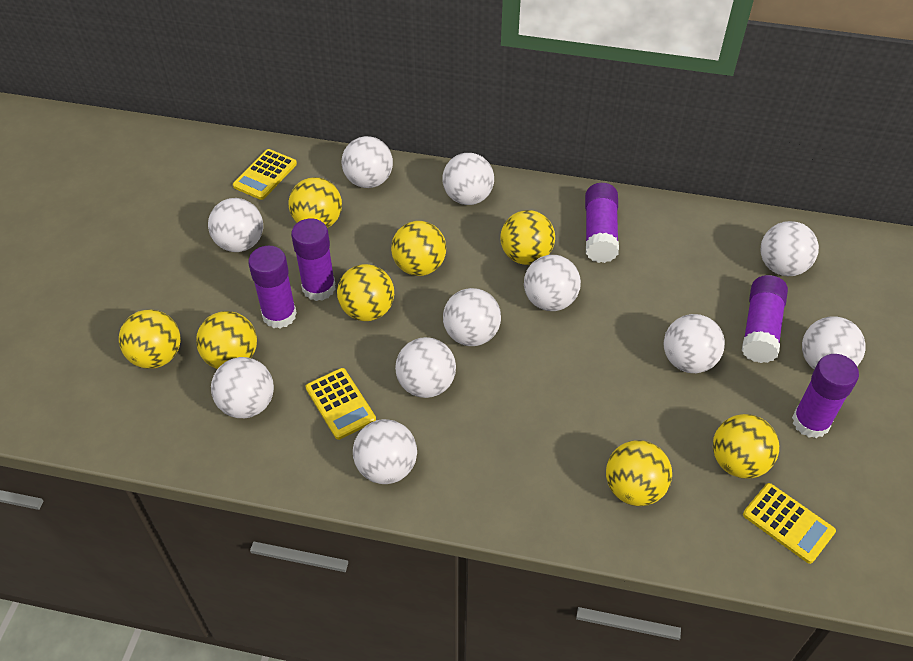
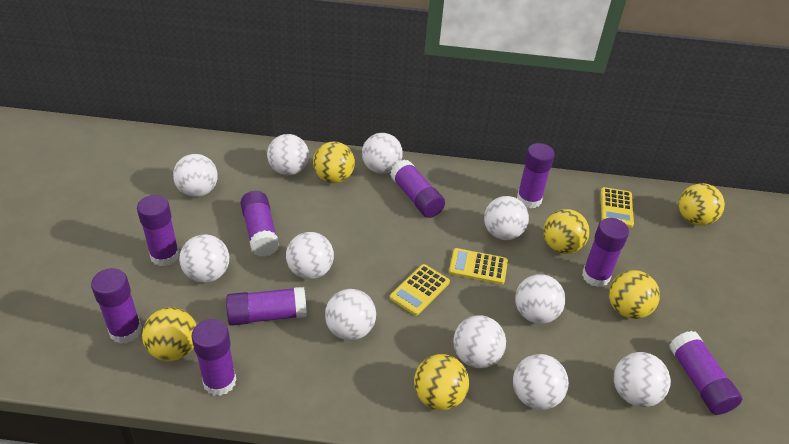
purple glue stick: [248,246,297,328] [291,218,336,301] [585,183,619,263] [742,275,788,363] [792,354,859,438] = 5 -> [91,268,142,344] [137,195,180,266] [191,319,237,396] [226,287,307,326] [240,191,279,257] [390,159,445,218] [517,143,555,209] [582,218,629,287] [669,331,742,415] = 9
yellow ball: [119,310,181,369] [196,311,257,369] [289,177,342,228] [337,264,394,321] [391,221,446,276] [500,210,555,265] [606,440,672,506] [713,414,779,479] = 8 -> [142,307,196,361] [313,142,355,183] [414,354,469,410] [543,209,589,254] [609,270,660,319] [679,183,725,226] = 6

